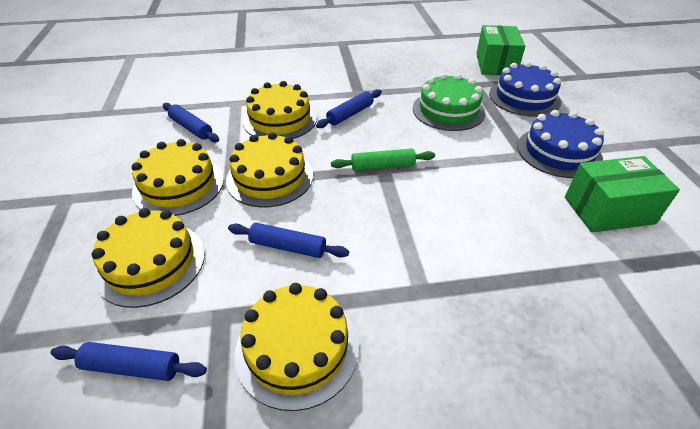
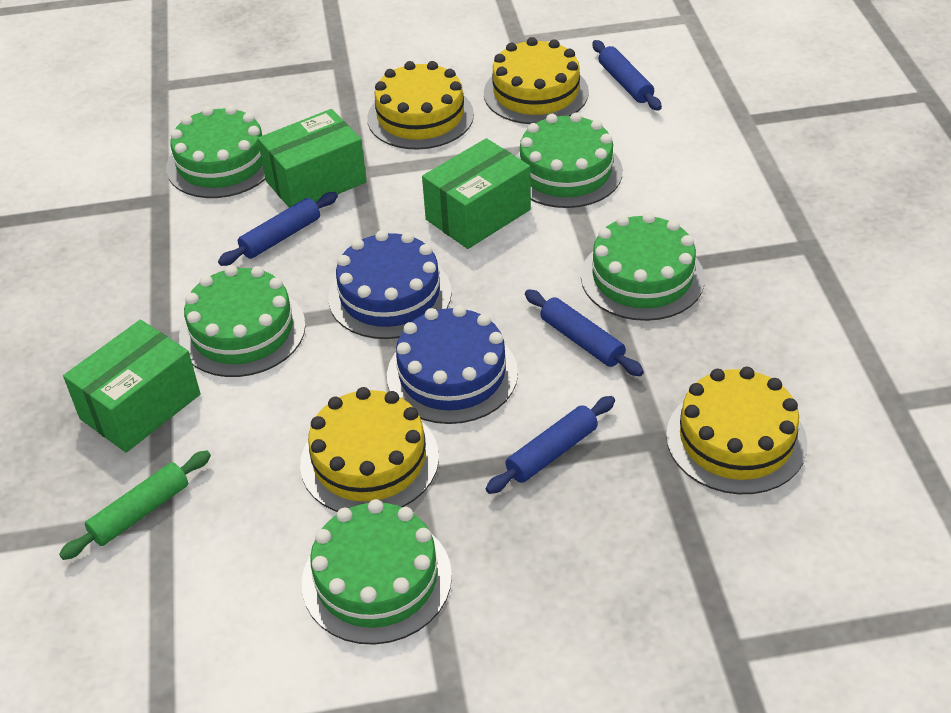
green box: [476,25,525,75] [565,156,680,233] = 2 -> [63,320,201,453] [258,109,367,208] [422,138,531,249] = 3
green cake: [413,73,485,131] = 1 -> [166,105,265,198] [179,265,306,377] [302,499,452,645] [516,113,623,208] [581,212,705,321] = 5
yellow cake: [92,208,205,308] [132,139,224,216] [226,132,313,208] [234,283,359,411] [243,81,317,139] = 5 -> [300,387,439,512] [367,61,474,149] [484,37,589,124] [666,367,807,494] = 4

